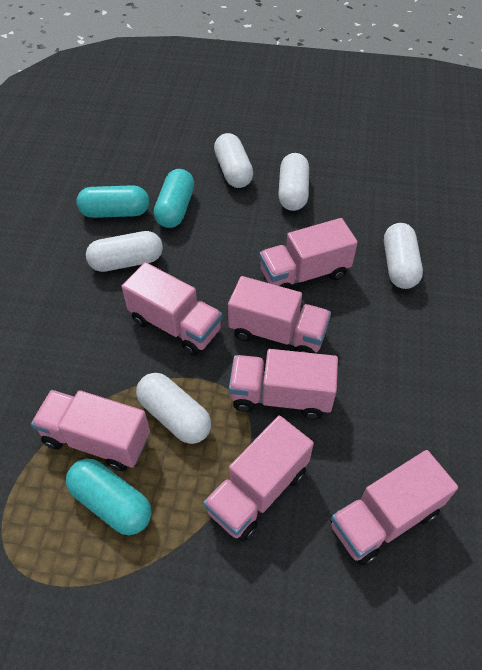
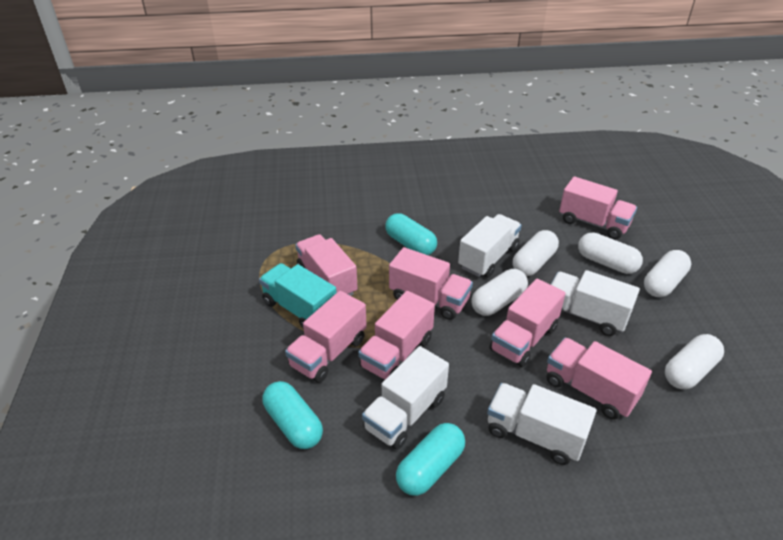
turquoise truck: none = 0 -> [259,263,337,329] = 1
white truck: none = 0 -> [362,346,449,450] [458,214,522,278] [487,383,596,465] [551,270,640,336] = 4

